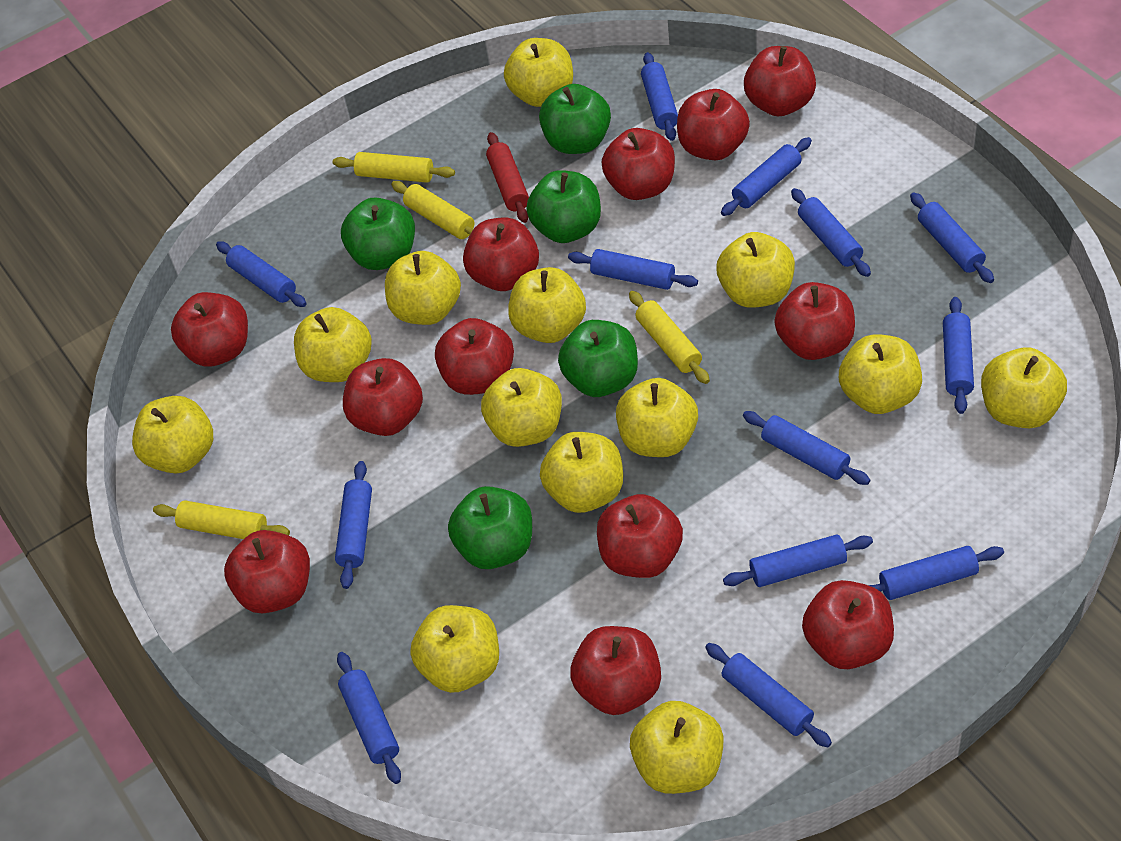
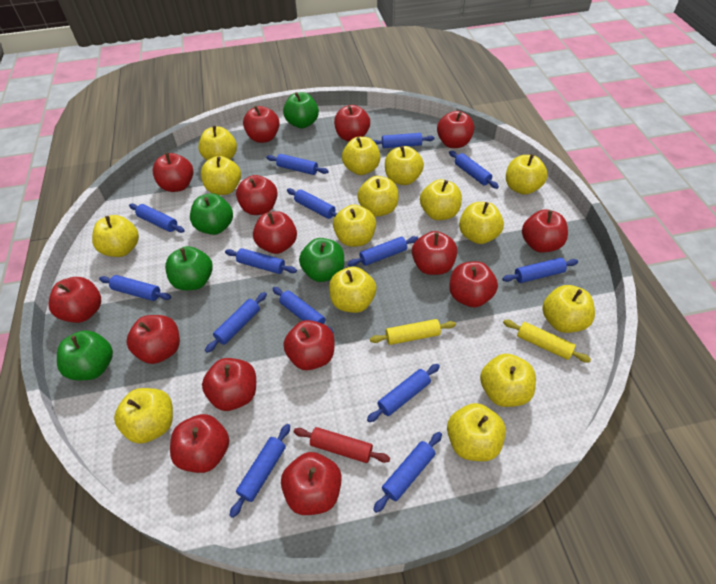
blue rolling pin: [216,241,307,307] [335,461,372,589] [337,652,401,784] [568,249,698,290] [641,52,678,141] [705,643,832,748] [721,137,812,216] [723,535,873,587] [743,411,870,485] [791,188,871,277] [868,546,1004,600] [910,192,994,283] [943,297,974,414] = 13 -> [99,275,171,301] [129,204,185,233] [205,292,267,353] [225,248,297,274] [229,424,290,518] [266,154,329,175] [272,287,334,334] [287,188,338,219] [347,236,418,266] [367,364,440,422] [373,133,435,148] [373,432,442,513] [449,151,499,189] [502,258,578,283] = 14
red apple: [171,292,248,367] [224,530,310,613] [343,358,423,436] [435,318,514,395] [463,217,539,291] [570,626,661,715] [597,494,683,578] [602,128,675,200] [677,89,750,160] [744,46,816,116] [774,282,855,360] [802,580,894,669] = 12 -> [48,277,101,323] [126,315,180,364] [152,153,193,192] [170,414,229,473] [202,358,256,411] [236,175,278,215] [243,106,280,143] [253,211,297,254] [281,452,342,515] [283,320,334,370] [334,105,370,141] [412,231,457,275] [437,111,474,148] [449,261,498,307] [522,209,568,252] = 15
yellow apple: [132,396,213,473] [294,307,372,382] [385,251,461,325] [410,605,499,693] [481,368,562,447] [504,38,573,107] [508,267,586,343] [540,432,623,513] [616,378,698,457] [630,701,724,794] [716,232,795,308] [839,334,922,414] [981,347,1067,428] = 13 -> [92,215,139,257] [114,388,173,444] [198,126,237,160] [201,156,241,195] [329,267,376,313] [333,204,376,247] [342,137,380,175] [357,176,398,217] [385,146,424,185] [420,179,462,220] [447,403,506,461] [459,202,504,244] [480,354,536,407] [506,154,548,195] [542,285,595,333] = 15
yellow rolling pin: [153,500,290,539] [333,152,455,183] [391,181,475,239] [629,291,710,384] = 4 -> [370,319,456,345] [503,320,591,363] = 2

